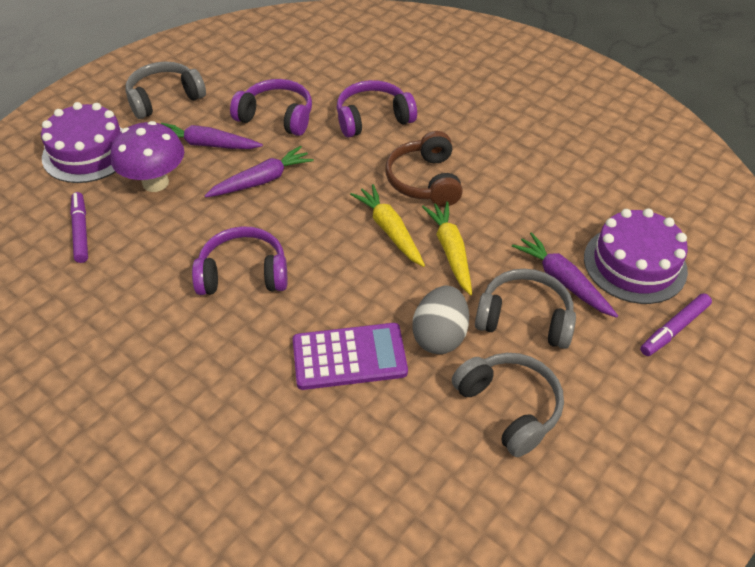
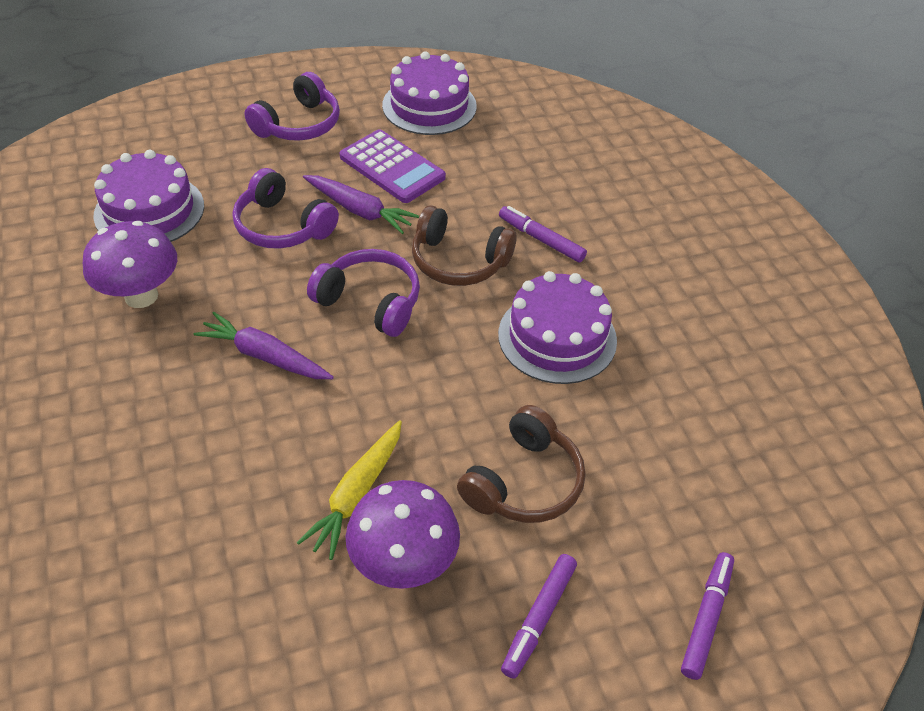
brown headphones: [385,131,463,206] = 1 -> [412,205,517,286] [457,405,585,523] = 2
grey egg: [412,286,469,354] = 1 -> none = 0
grey headphones: [125,62,206,119] [452,353,564,457] [475,269,576,349] = 3 -> none = 0
purple cake: [41,102,122,183] [584,208,688,304] = 2 -> [94,150,204,242] [382,51,477,135] [498,271,617,384] = 3
purple carrot: [161,123,263,149] [204,146,314,198] [512,232,618,318] = 3 -> [194,312,334,379] [303,175,419,234] = 2
purple marker: [70,192,88,263] [640,293,712,356] = 2 -> [499,206,587,263] [501,554,577,679] [681,552,734,680] = 3
purple mushroom: [111,121,184,192] = 1 -> [83,221,177,308] [345,480,460,589] = 2
yellow carrot: [350,184,425,267] [422,201,472,295] = 2 -> [296,420,402,560] = 1

